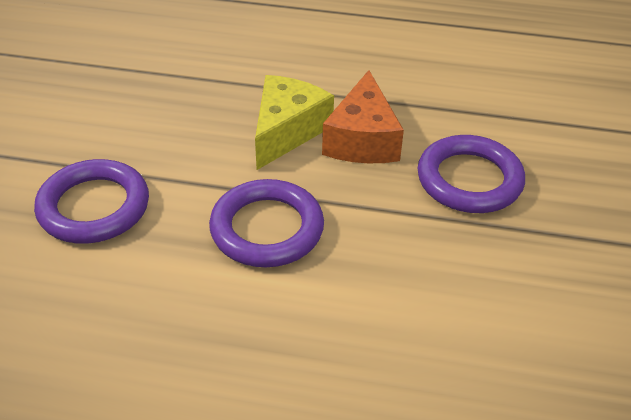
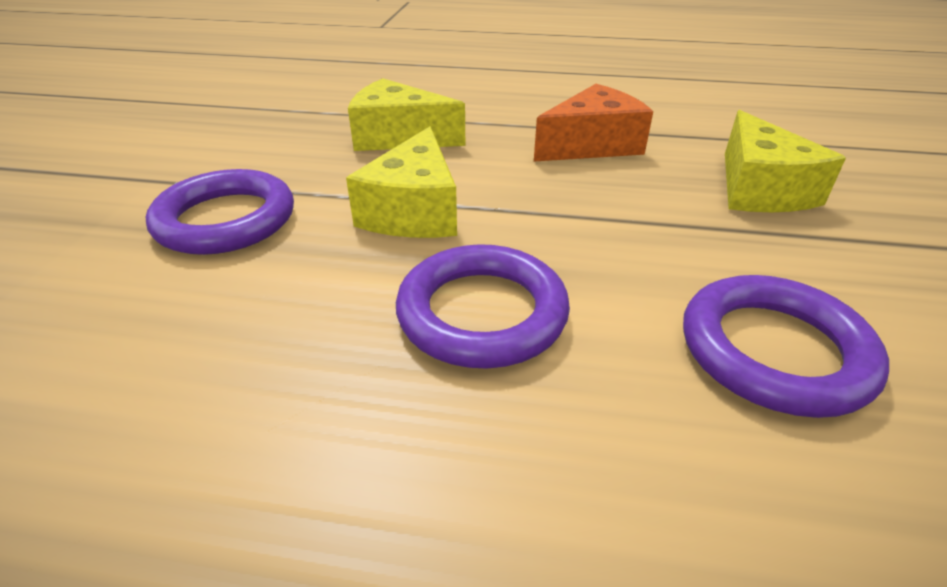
yellow cheese: [255,75,334,170] = 1 -> [346,127,457,238] [348,78,465,151] [725,110,846,212] = 3

